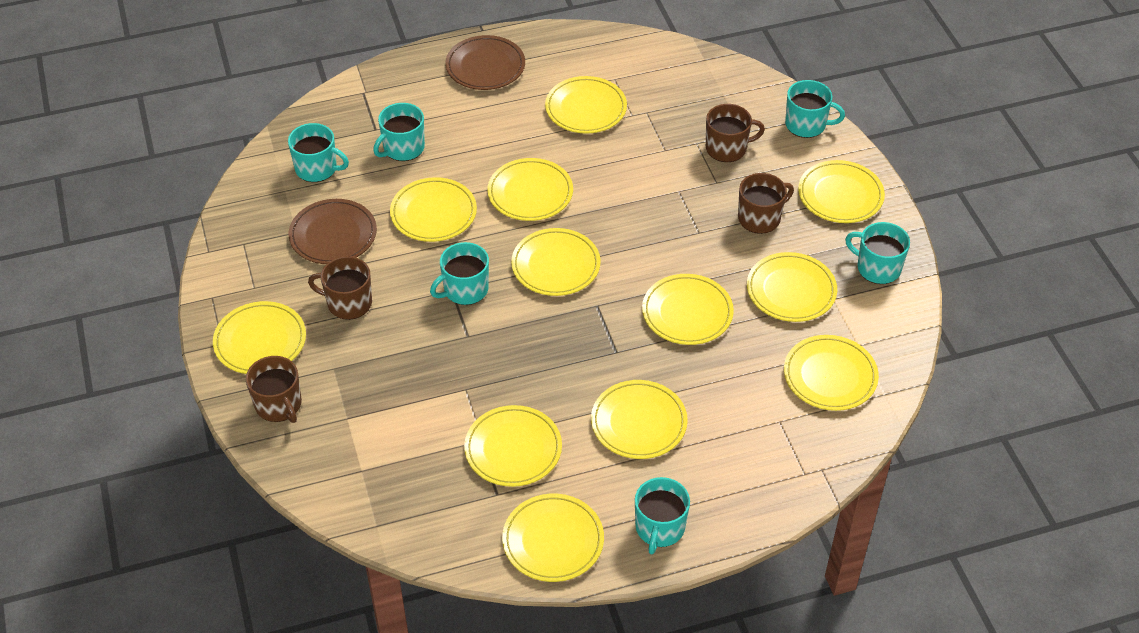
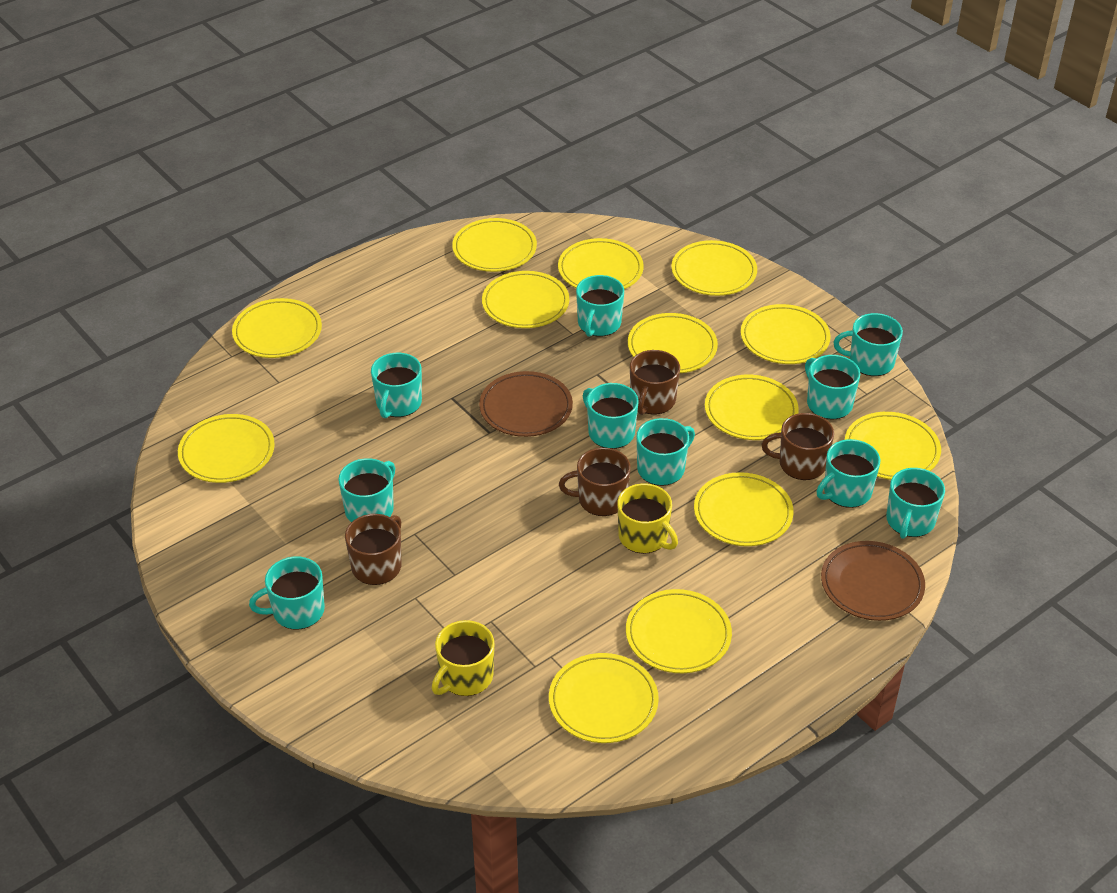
turquoise mug: [288,123,349,182] [373,103,425,161] [430,242,489,305] [635,477,690,554] [785,80,845,138] [845,222,910,284] = 6 -> [249,557,325,630] [338,458,395,522] [371,353,422,418] [576,275,624,337] [583,383,639,449] [636,418,695,486] [805,355,860,420] [816,439,880,508] [833,313,903,376] [886,468,945,539] = 10
yellow mug: none = 0 -> [432,620,494,696] [617,483,678,554] = 2
yellow plate: [213,301,306,374] [390,177,477,242] [464,405,562,487] [487,158,573,221] [502,494,604,582] [511,228,601,296] [545,76,627,134] [591,380,688,459] [642,274,734,345] [747,252,837,322] [784,335,879,411] [798,160,885,223] = 12 -> [178,414,275,483] [232,298,322,358] [452,218,537,272] [482,271,569,328] [549,653,659,743] [558,238,644,289] [626,589,732,673] [628,313,718,373] [671,240,757,296] [694,472,793,546] [705,375,799,440] [741,304,831,364] [845,412,941,480] = 13

